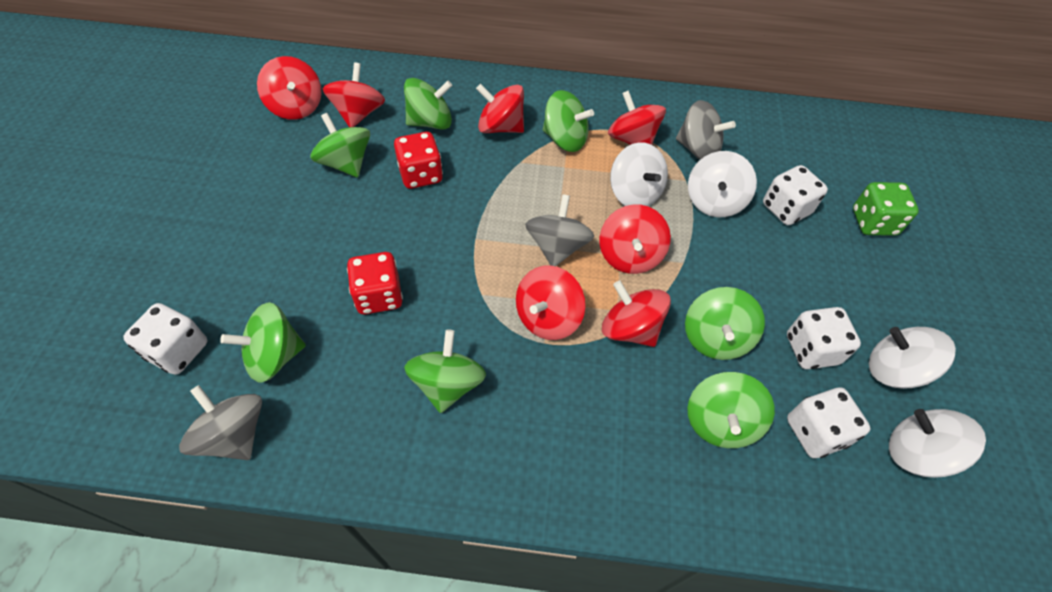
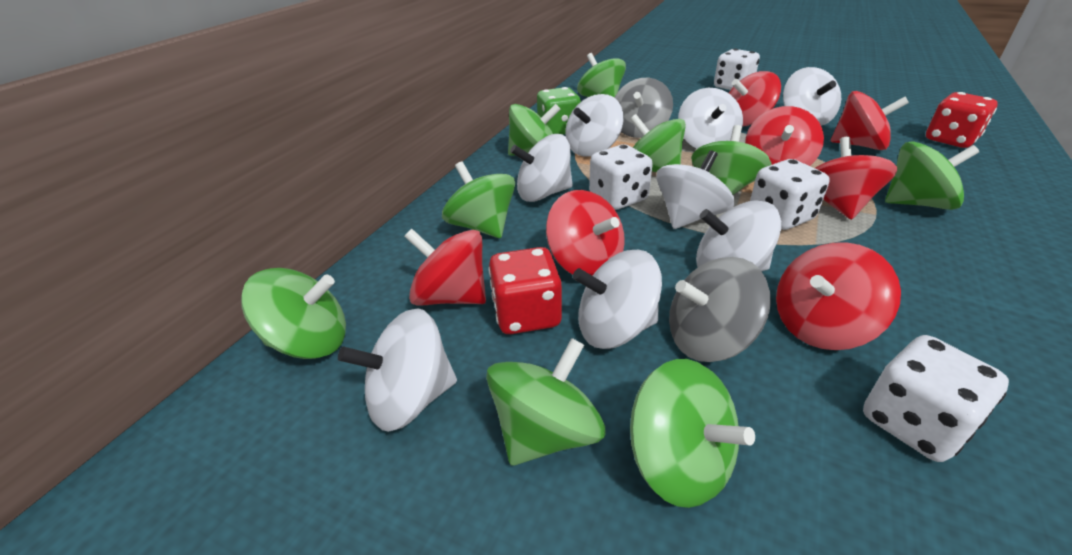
green spinning top: [220,302,306,383] [311,113,370,177] [404,78,452,130] [404,329,486,413] [543,90,594,152] [685,287,765,360] [687,372,775,448] = 7 -> [241,268,346,359] [442,161,515,238] [486,338,605,465] [508,104,561,156] [577,53,626,97] [630,114,686,172] [630,359,755,508] [691,125,772,195] [885,142,979,210] = 9
grey spinning top: [179,385,262,460] [525,194,594,266] [676,100,736,160] = 3 -> [614,78,673,138] [669,257,771,362] = 2
white spinning top: [610,142,668,206] [688,151,757,217] [869,327,956,389] [889,409,986,478] = 4 -> [338,308,457,432] [510,134,573,202] [566,94,623,157] [573,250,662,349] [656,150,734,229] [678,88,743,149] [696,200,781,271] [783,67,841,126] = 8

